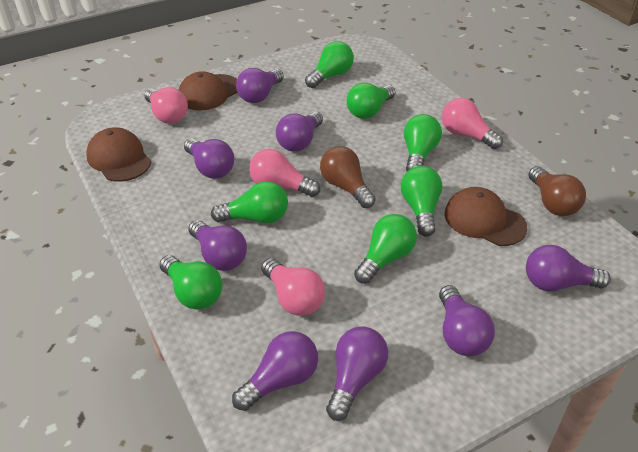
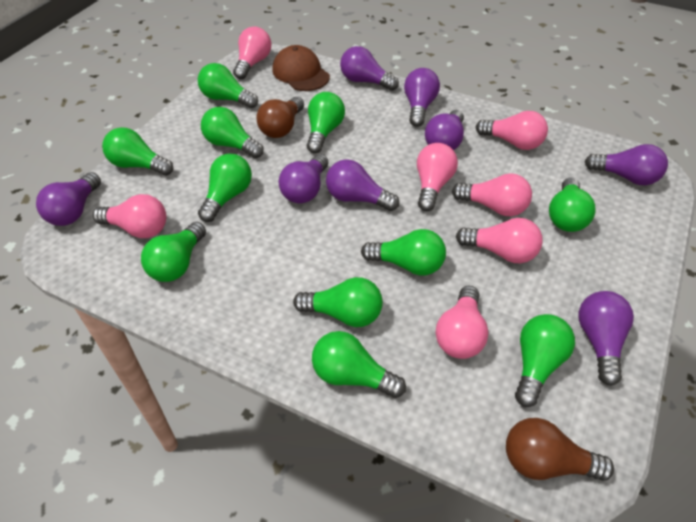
brown cap: [86,128,152,182] [179,71,238,110] [444,187,527,246] = 3 -> [272,45,330,91] = 1
green light bulb: [159,255,222,310] [211,181,288,223] [305,41,354,88] [347,83,396,119] [354,214,417,284] [401,166,442,237] [404,114,442,171] = 7 -> [102,127,173,176] [141,222,206,282] [198,63,258,108] [198,154,252,222] [201,107,264,158] [293,277,383,327] [307,92,345,153] [312,331,406,398] [361,229,446,276] [515,314,575,407] [549,177,595,232] = 11
pink light bulb: [145,87,188,124] [249,149,320,197] [261,258,325,316] [442,98,503,149] = 4 -> [93,194,166,238] [233,26,271,79] [417,143,458,211] [435,286,488,359] [452,173,532,216] [456,218,543,263] [476,111,548,150] = 7

